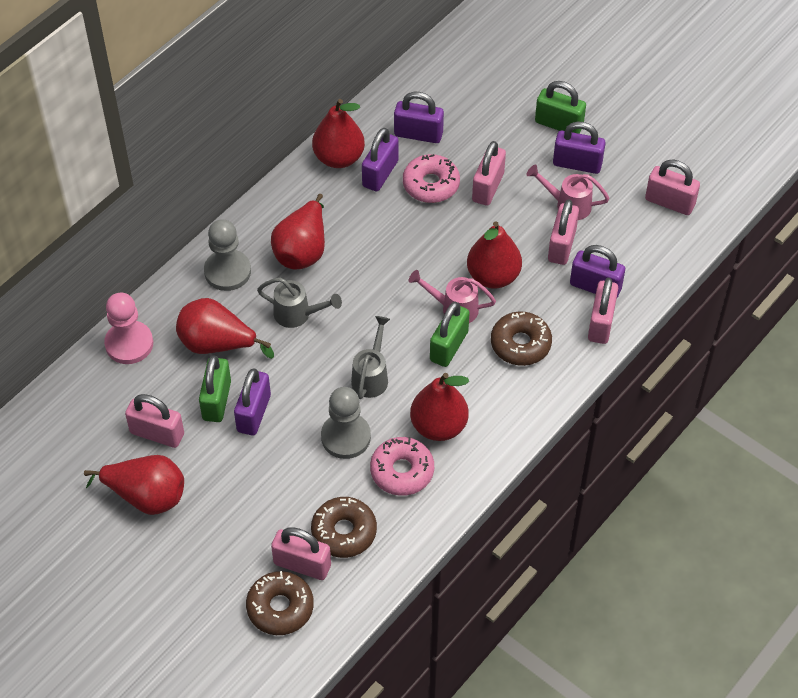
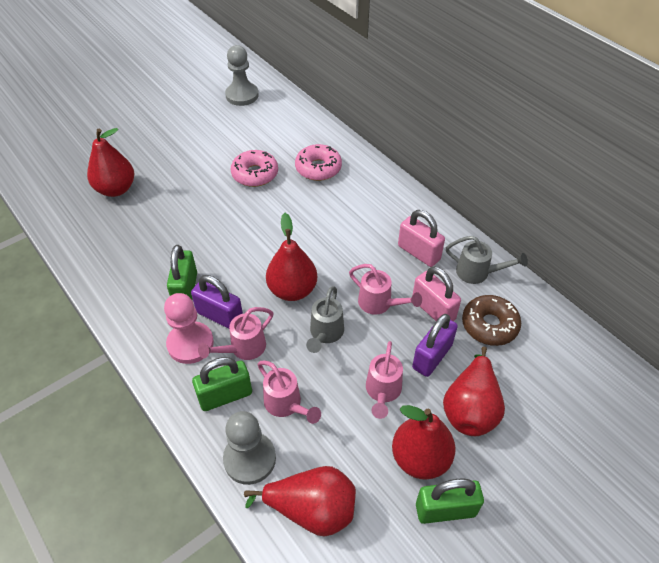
brown donut: [246,571,314,635] [311,497,377,558] [491,311,552,366] = 3 -> [462,295,521,346] = 1
pink padlock: [125,394,184,448] [271,527,331,580] [472,141,506,206] [548,199,579,265] [588,278,618,344] [645,159,700,215] = 6 -> [398,210,445,267] [412,266,461,321] = 2
pink watering can: [408,270,496,323] [526,164,609,220] = 2 -> [198,307,273,360] [257,361,321,424] [349,264,422,315] [366,341,403,419] = 4
purple padlock: [234,369,271,435] [362,128,399,192] [394,92,444,143] [553,121,605,174] [570,245,625,298] = 5 -> [191,275,243,329] [412,314,458,377] = 2
red pear: [84,455,184,515] [176,298,274,359] [271,194,325,269] [312,99,365,168] [410,373,469,441] [467,221,522,289] = 6 -> [87,128,134,197] [244,466,356,537] [266,213,317,301] [392,405,456,480] [443,347,505,436] = 5

